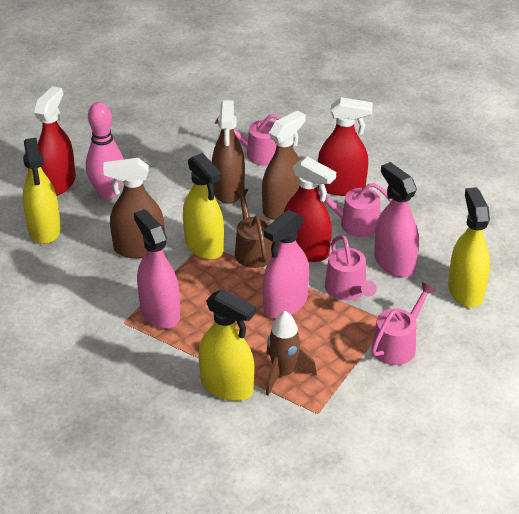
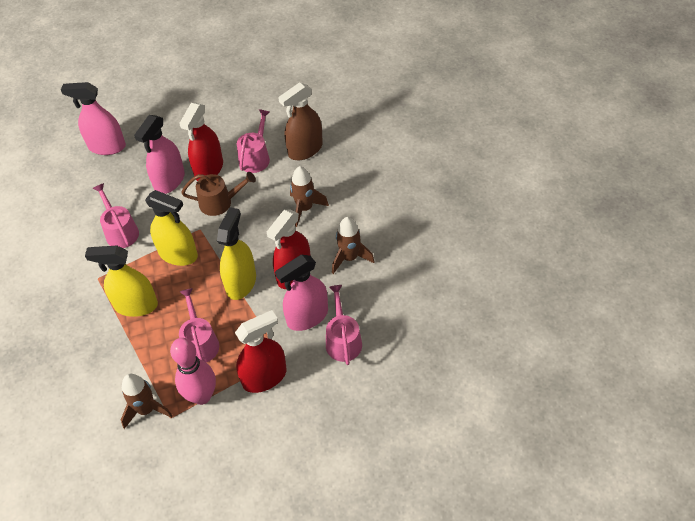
brown rocket: [266,311,317,395] = 1 -> [121,374,173,429] [290,166,329,227] [332,217,375,274] = 3
brown spray bottle: [103,158,164,258] [212,100,245,204] [262,111,306,219] = 3 -> [278,82,323,160] = 1
yellow spray bottle: [22,138,61,244] [183,153,224,260] [198,289,256,401] [448,187,490,308] = 4 -> [85,246,158,317] [145,190,198,266] [217,207,256,300] = 3

